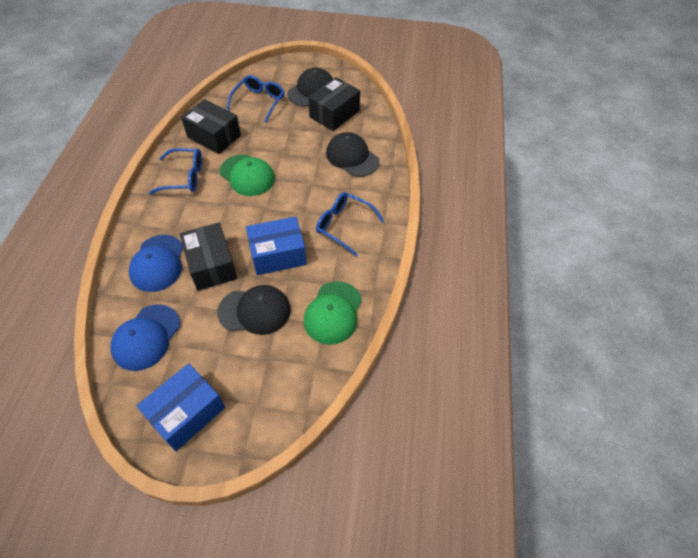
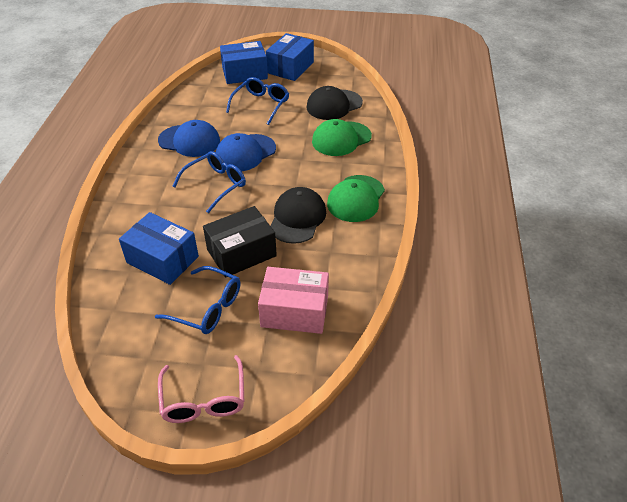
black box: [180,223,237,291] [181,99,241,154] [308,77,360,131] = 3 -> [203,206,277,277] = 1
black cap: [217,285,291,335] [287,68,333,106] [326,132,379,177] = 3 -> [270,187,326,244] [306,86,363,120] = 2
blue box: [137,363,225,451] [246,216,307,275] = 2 -> [119,212,199,285] [220,41,268,84] [266,33,314,81] = 3
pink box: none = 0 -> [258,267,329,334] = 1
pink glasses: none = 0 -> [158,355,245,423] = 1

